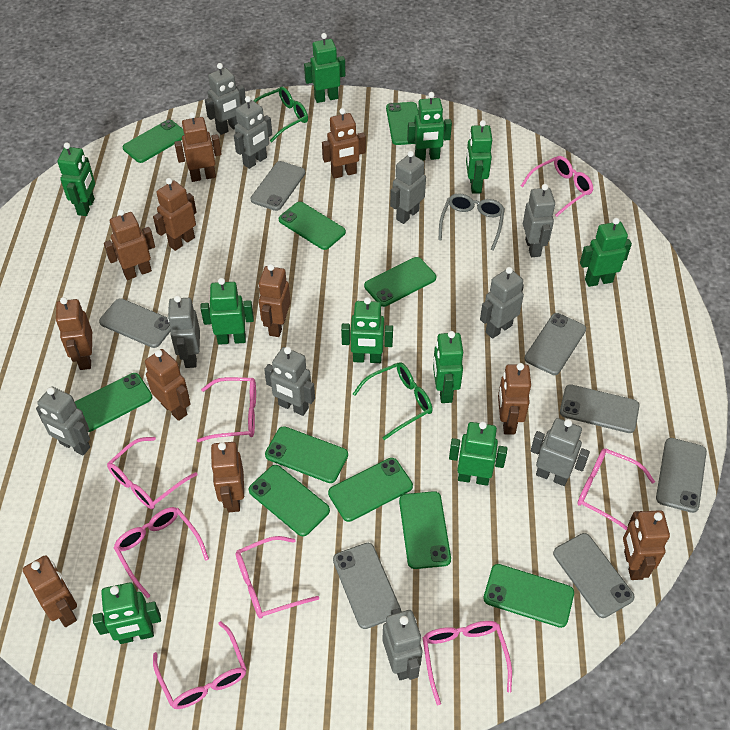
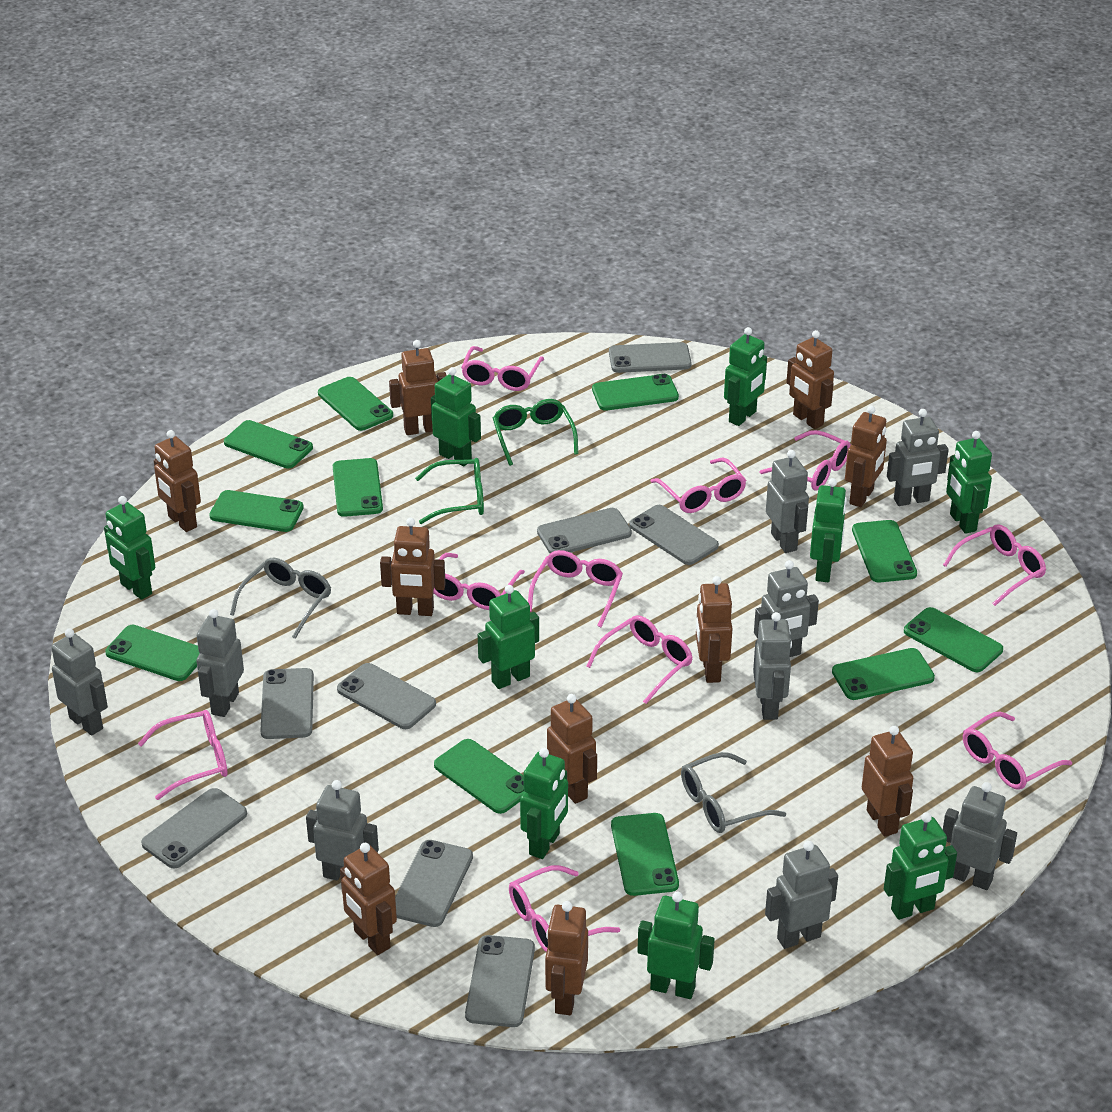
brown robot: [23,555,77,627] [56,297,92,370] [104,209,155,280] [145,349,191,421] [153,178,197,251] [174,112,222,182] [210,442,244,512] [258,264,291,337] [322,108,366,179] [498,363,531,434] [623,510,670,580] = 11 -> [154,430,201,532] [340,843,397,955] [380,518,445,616] [389,340,447,435] [545,901,588,1015] [547,694,597,804] [696,576,732,683] [786,330,834,429] [845,406,887,507] [862,726,913,837] = 10
green phone: [75,373,152,432] [123,120,184,163] [249,465,330,537] [265,426,348,483] [279,202,346,250] [328,458,413,522] [364,257,436,307] [386,102,418,145] [399,491,451,569] [483,564,574,628] = 10 -> [105,625,200,681] [209,490,304,532] [224,420,313,468] [318,377,393,431] [333,458,383,517] [434,739,524,814] [592,374,679,411] [611,813,679,896] [832,648,935,700] [852,520,917,582] [904,607,1003,672] = 11
green robot: [57,142,95,216] [93,582,161,644] [201,278,254,345] [304,33,345,103] [341,297,393,363] [407,92,452,160] [433,331,463,403] [449,421,507,486] [466,120,492,194] [580,218,632,287] = 10 -> [104,496,155,600] [431,367,481,467] [478,585,539,689] [520,748,568,859] [637,892,715,999] [724,327,767,426] [810,478,847,582] [884,812,957,920] [946,431,992,534] = 9
grey glasses: [438,193,505,251] = 1 -> [230,558,331,639] [681,752,786,833] = 2
grey phone: [99,298,171,348] [251,161,306,211] [333,543,401,629] [524,313,586,375] [553,533,635,618] [560,384,639,433] [656,438,707,513] = 7 -> [141,788,247,869] [260,668,314,739] [337,663,436,729] [395,840,473,927] [465,935,535,1027] [537,508,632,553] [609,342,692,373] [629,505,719,565] = 8
grey robot: [36,387,90,455] [168,295,200,368] [205,63,246,135] [234,96,272,169] [264,347,315,416] [382,608,422,680] [390,151,426,224] [480,267,524,339] [523,184,555,257] [531,418,590,486] = 10 -> [51,628,108,736] [196,609,244,717] [306,780,379,880] [753,612,792,720] [754,560,819,657] [765,841,838,949] [766,450,809,553] [887,409,949,506] [943,782,1017,890] = 9
pink glasses: [107,437,198,509] [114,507,209,598] [153,621,247,709] [197,377,256,442] [235,536,319,619] [422,621,512,705] [521,156,594,217] [577,448,655,530] = 8 -> [138,710,228,800] [433,553,525,610] [461,346,544,391] [509,865,620,952] [528,550,623,627] [586,615,693,704] [650,458,746,513] [759,430,851,491] [943,524,1046,606] [963,712,1072,790] = 10

